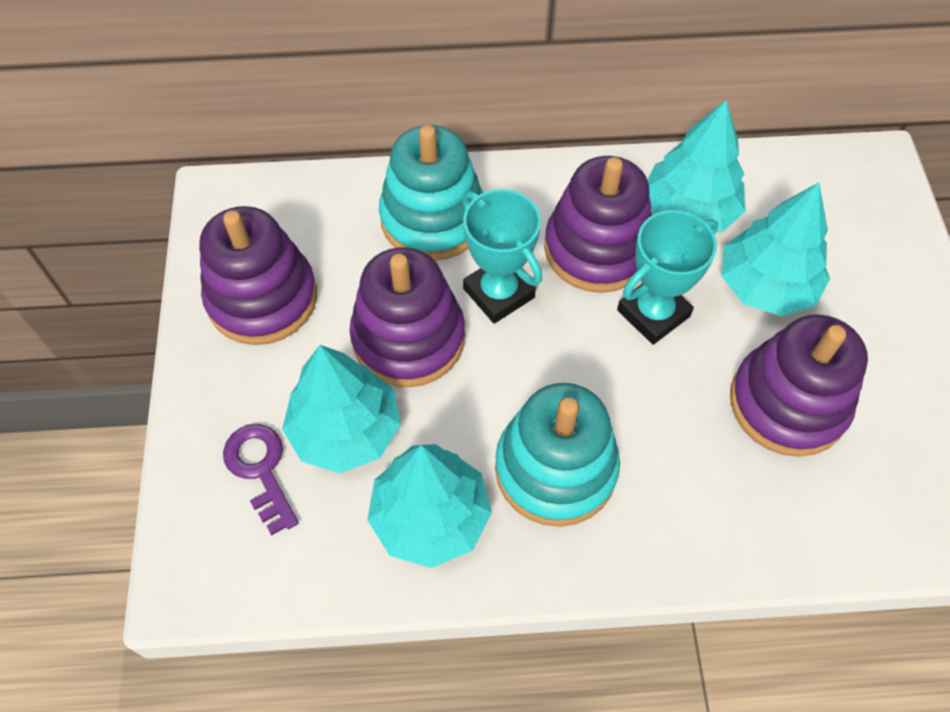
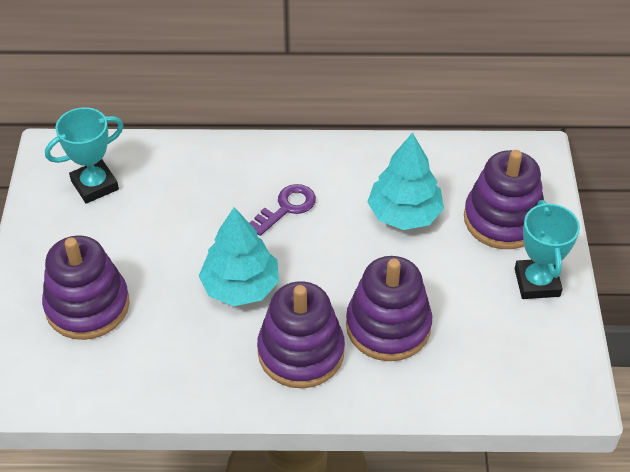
turquoise stacking toy: [379,125,483,261] [495,383,620,527] = 2 -> none = 0
turquoise tree: [282,345,401,473] [367,444,492,568] [647,100,745,232] [721,182,830,316] = 4 -> [199,207,279,306] [367,133,444,230] = 2

